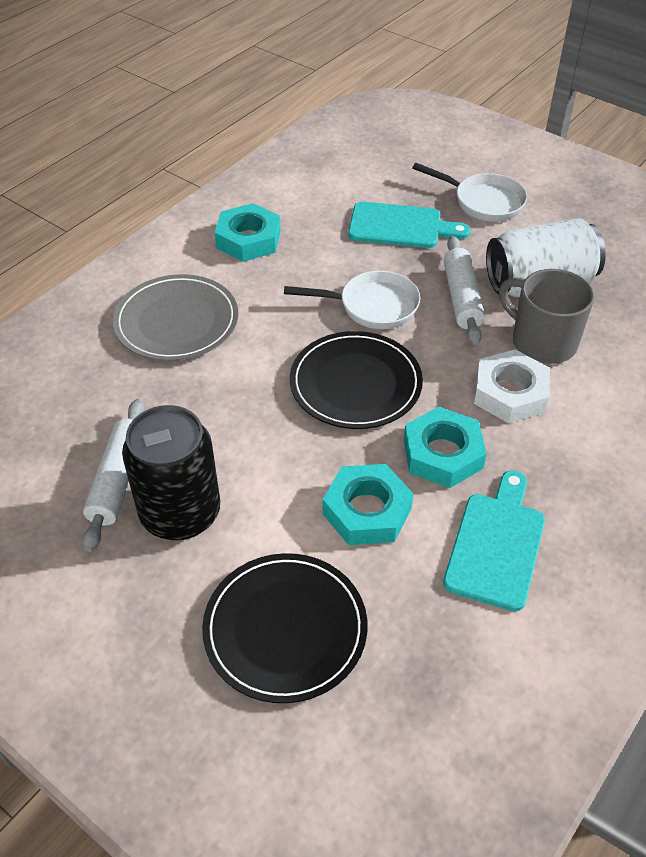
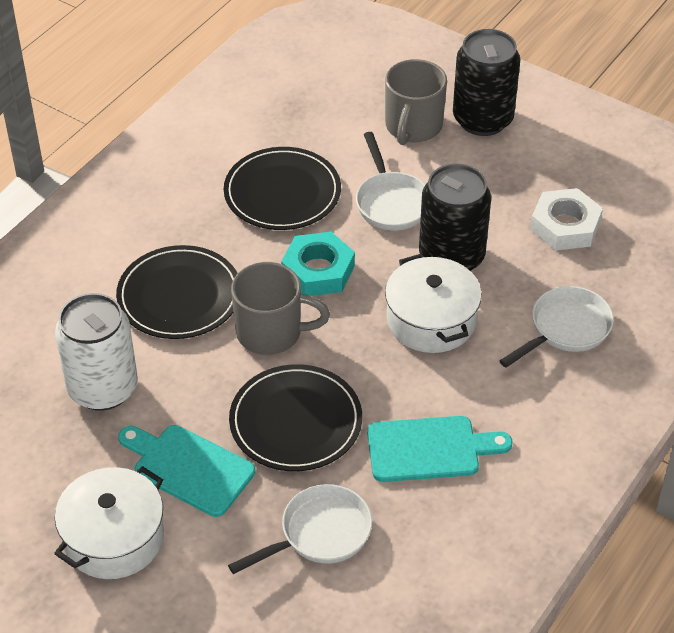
black can: [122,405,220,540] = 1 -> [419,164,491,271] [453,29,521,136] = 2
black plate: [202,553,367,703] [290,331,423,429] = 2 -> [116,245,237,339] [224,147,341,230] [229,364,362,471] = 3
grey mug: [499,269,594,364] = 1 -> [231,262,330,355] [385,59,447,145] = 2
grey plate: [113,274,238,361] = 1 -> none = 0
turquoise nut: [215,203,280,262] [323,464,413,545] [404,407,487,488] = 3 -> [281,232,355,296] = 1
white pan: [284,271,420,329] [412,163,527,222] = 2 -> [228,484,372,574] [356,132,425,230] [500,286,614,368] = 3
white pot: none = 0 -> [54,466,164,579] [385,254,482,353] = 2
white rolling pin: [82,399,144,552] [444,236,485,345] = 2 -> none = 0

